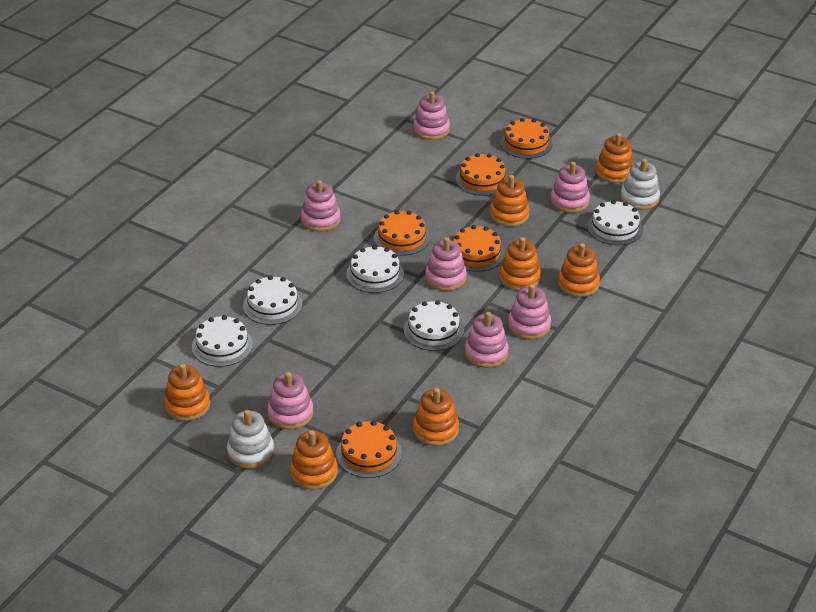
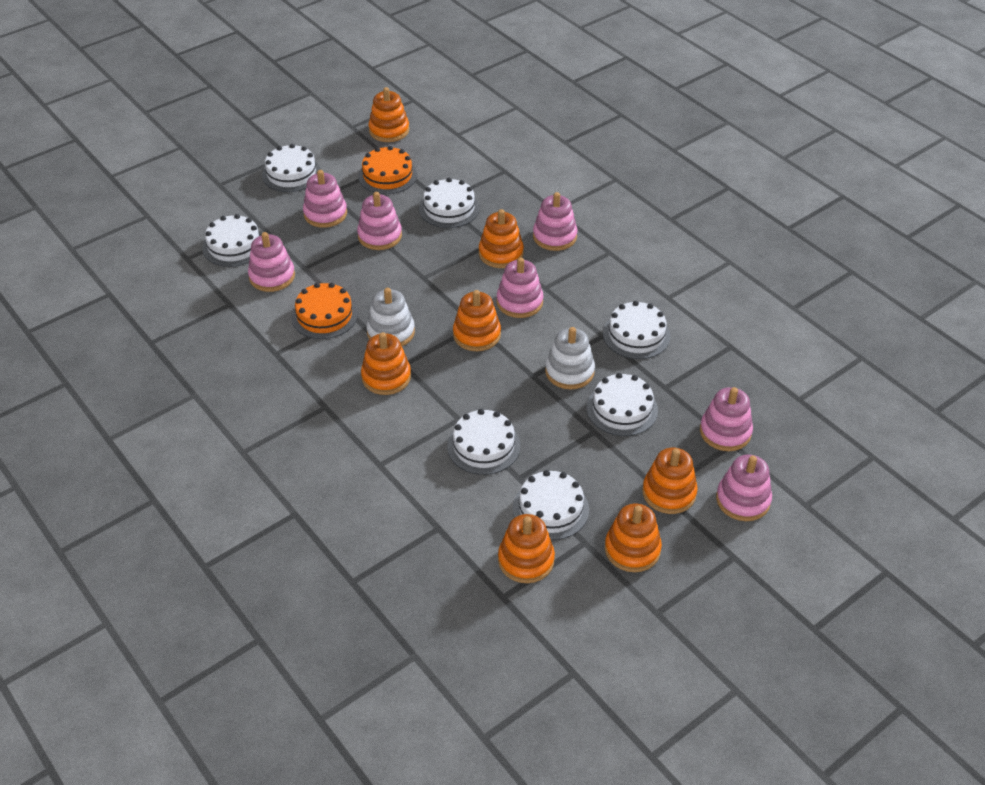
orange cake: [336,420,402,478] [374,210,430,256] [453,225,505,272] [456,153,509,196] [500,118,553,159] = 5 -> [291,283,358,339] [358,146,417,194] = 2
white cake: [192,315,253,367] [243,275,302,325] [346,245,404,293] [404,300,464,351] [587,200,643,245] = 5 -> [202,214,262,267] [262,144,321,192] [419,178,480,228] [447,409,520,475] [513,470,589,540] [587,373,658,436] [603,301,671,359] = 7

